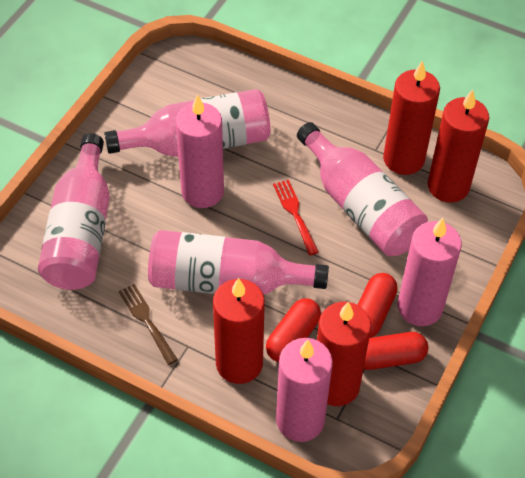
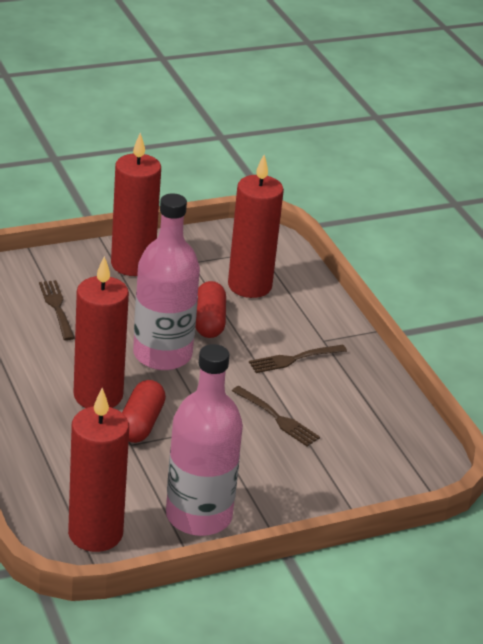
brown fork: [119,284,178,365] = 1 -> [39,280,74,340] [232,386,320,446] [249,345,347,373] = 3
pink bottle: [38,133,110,290] [104,89,271,157] [148,230,329,295] [297,122,428,256] = 4 -> [133,193,200,370] [166,344,243,536] = 2
pink candle: [176,94,224,208] [276,338,333,442] [398,218,462,326] = 3 -> none = 0
red capsule: [266,298,321,362] [358,273,398,338] [364,332,428,370] = 3 -> [122,380,166,443] [195,281,226,338] = 2
red fork: [273,180,319,255] = 1 -> none = 0

